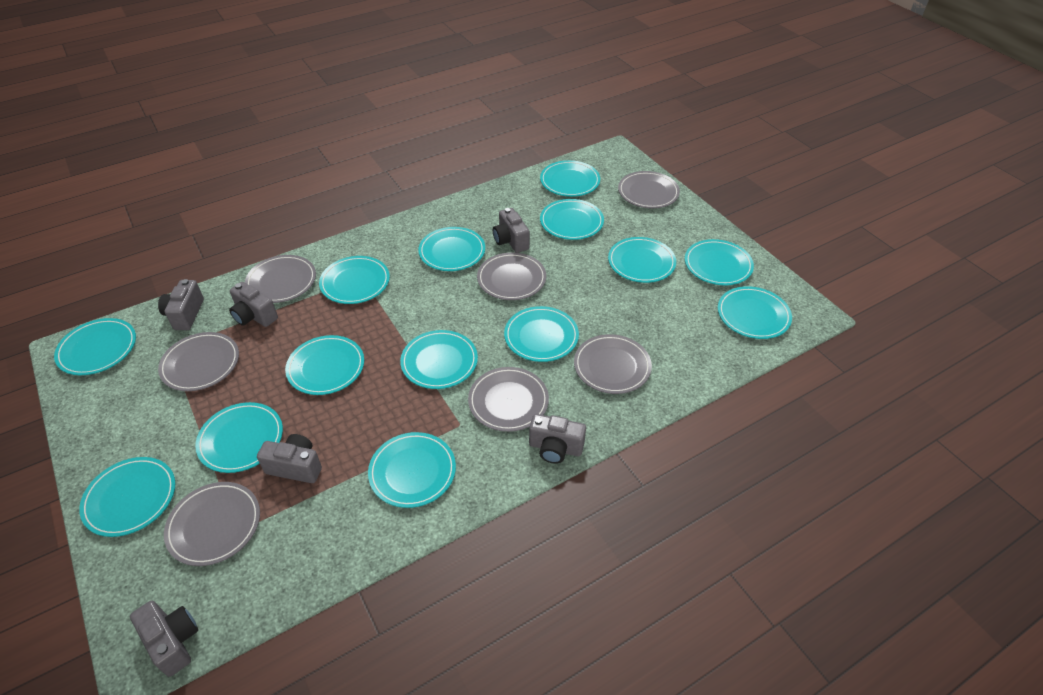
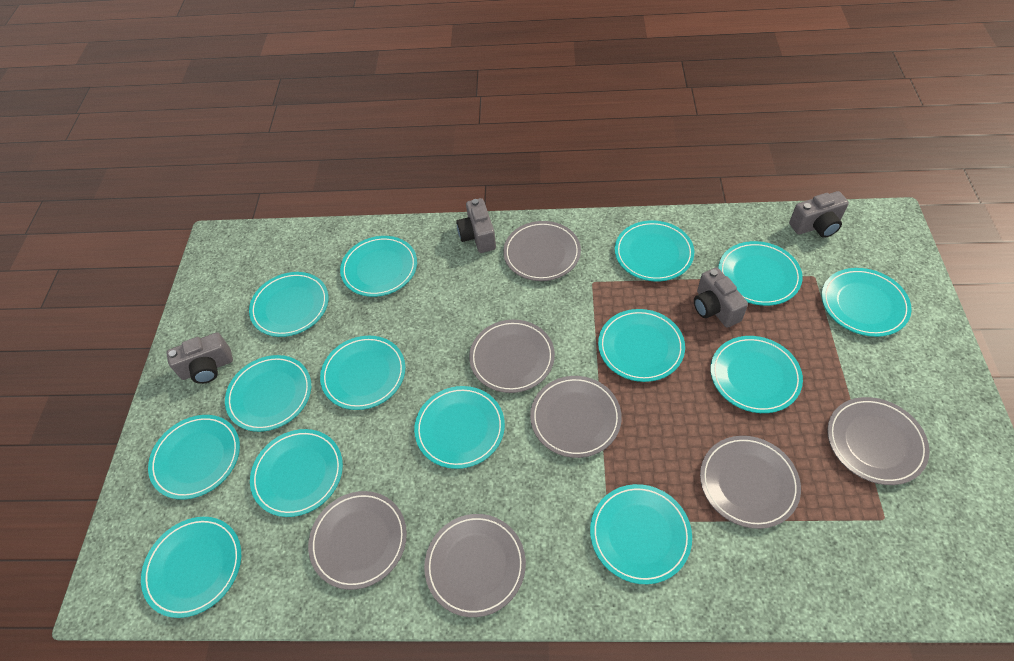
grey camera: [130,601,198,677] [158,279,204,330] [229,282,278,327] [257,434,322,483] [493,208,530,253] [529,414,586,464] = 6 -> [166,332,233,384] [456,198,496,253] [694,267,748,328] [789,191,849,238] = 4

